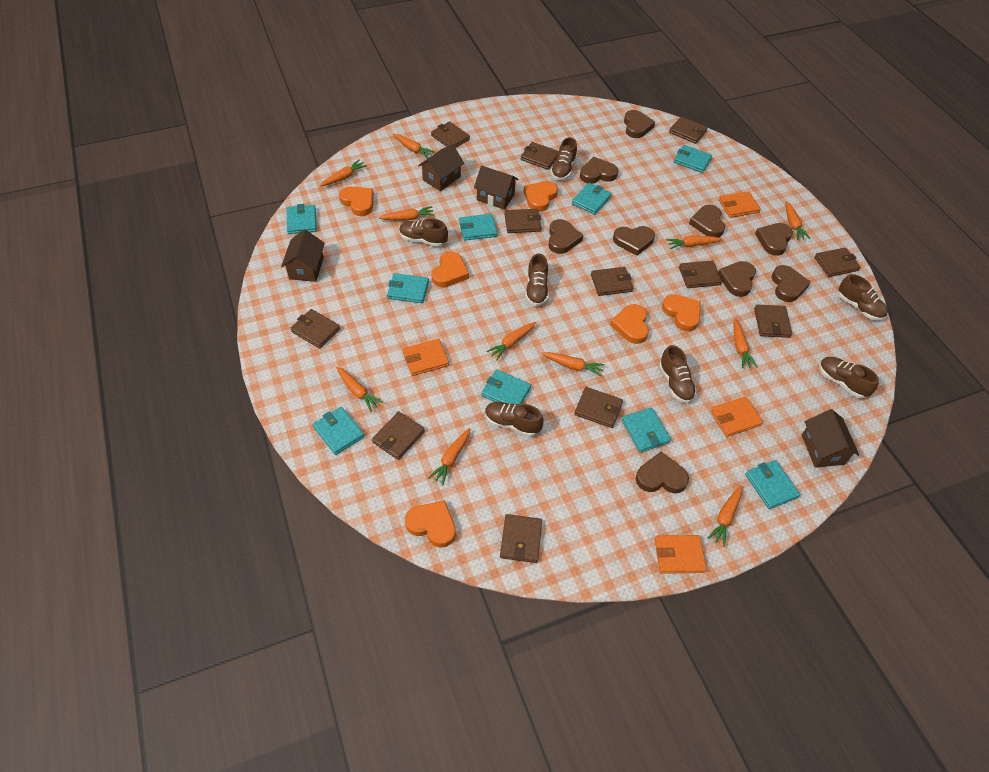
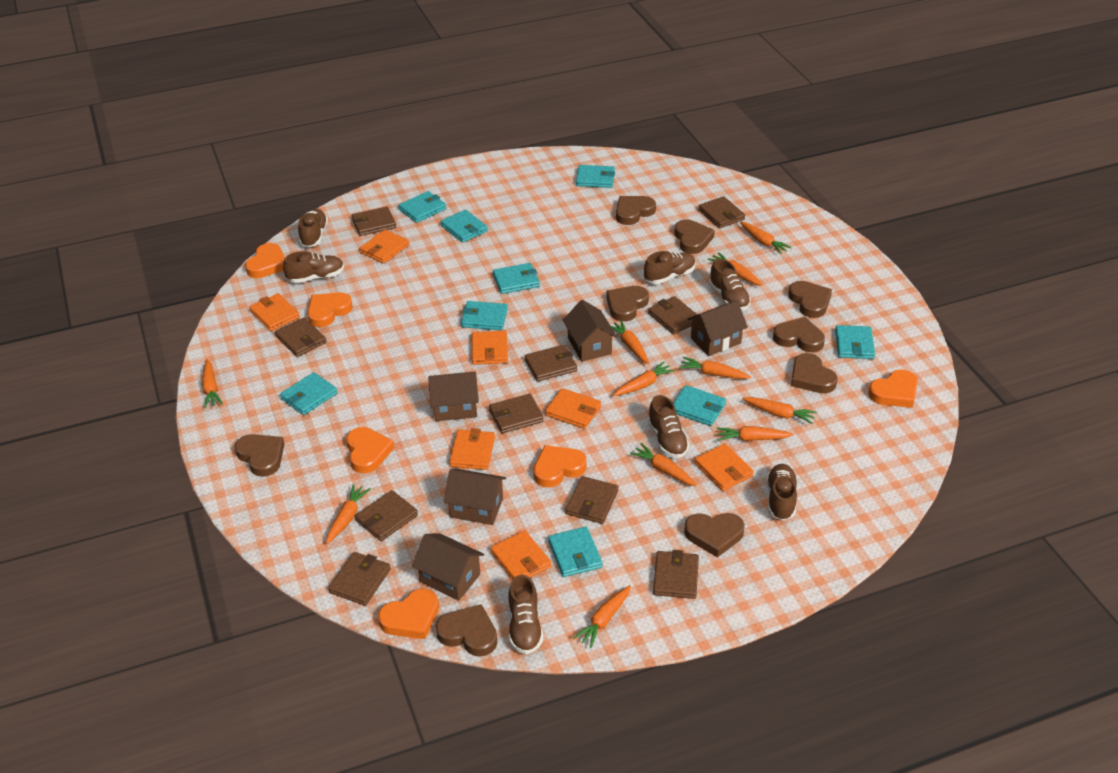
brown house: [281,229,325,282] [418,144,464,191] [474,166,519,210] [801,409,859,468] = 4 -> [412,534,484,601] [428,372,479,421] [444,469,506,525] [563,300,617,362] [688,300,748,356] = 5
brown wallet: [290,309,340,349] [372,411,425,460] [431,121,470,148] [500,514,542,563] [504,209,541,233] [521,142,559,170] [574,387,623,428] [591,267,633,296] [669,117,708,144] [679,260,722,288] [754,305,792,338] [814,247,861,277] = 12 -> [275,317,327,357] [328,552,391,606] [351,207,396,236] [355,490,418,541] [489,394,544,433] [525,345,577,382] [565,476,619,524] [648,296,700,334] [653,550,699,599] [698,196,745,228] = 10
orange wallet: [403,339,449,376] [655,535,707,574] [710,397,763,437] [719,191,761,218] = 4 -> [249,293,300,331] [360,229,409,264] [449,428,495,470] [472,331,508,365] [490,530,551,580] [545,388,601,429] [694,443,754,491] = 7

